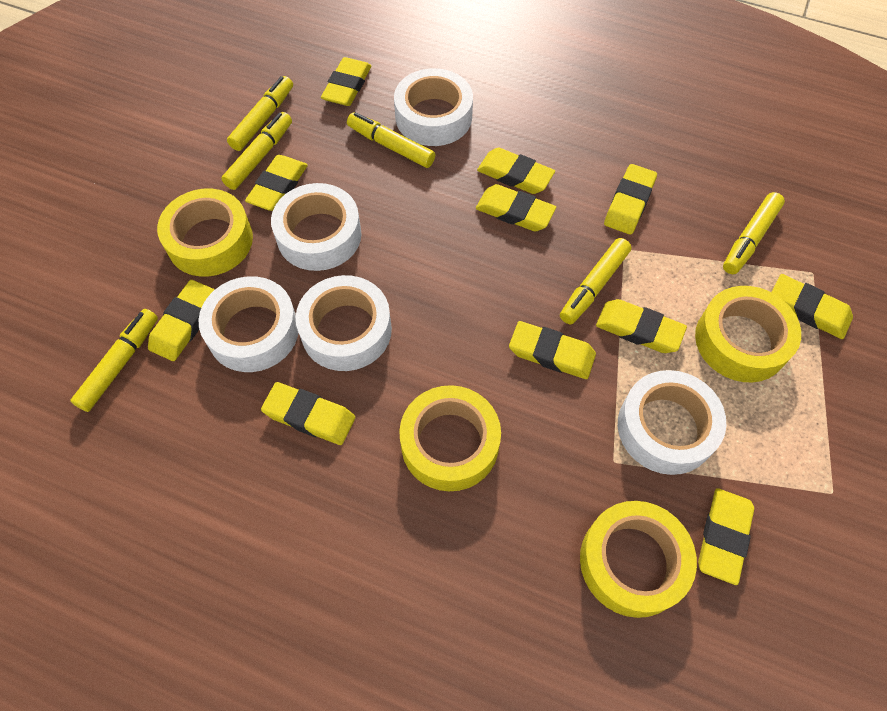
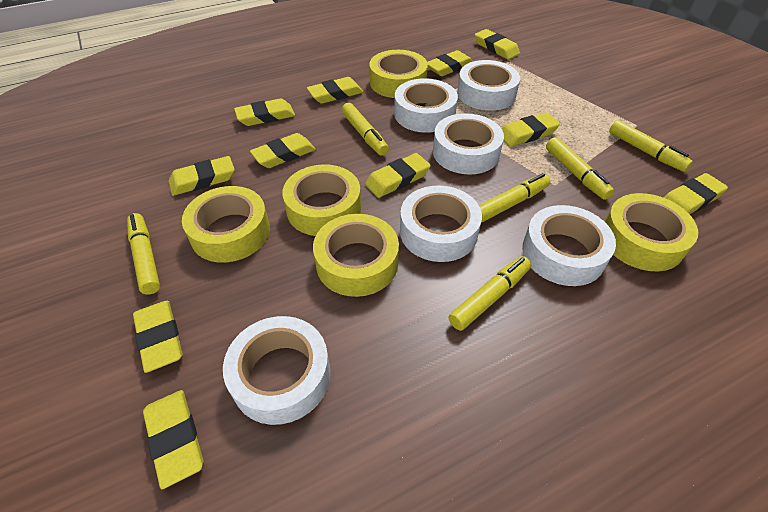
white tape: [199,276,298,372] [271,183,362,271] [296,275,392,371] [394,68,473,146] [618,370,726,475] = 5 -> [223,316,331,425] [394,78,458,133] [400,185,482,262] [433,113,504,175] [457,60,520,111] [522,205,616,286] = 6
yellow tape: [157,189,253,276] [399,385,501,491] [580,501,697,618] [695,286,801,382] = 4 -> [182,186,270,262] [282,164,361,236] [313,214,399,297] [369,50,428,98] [604,193,698,271] = 5

